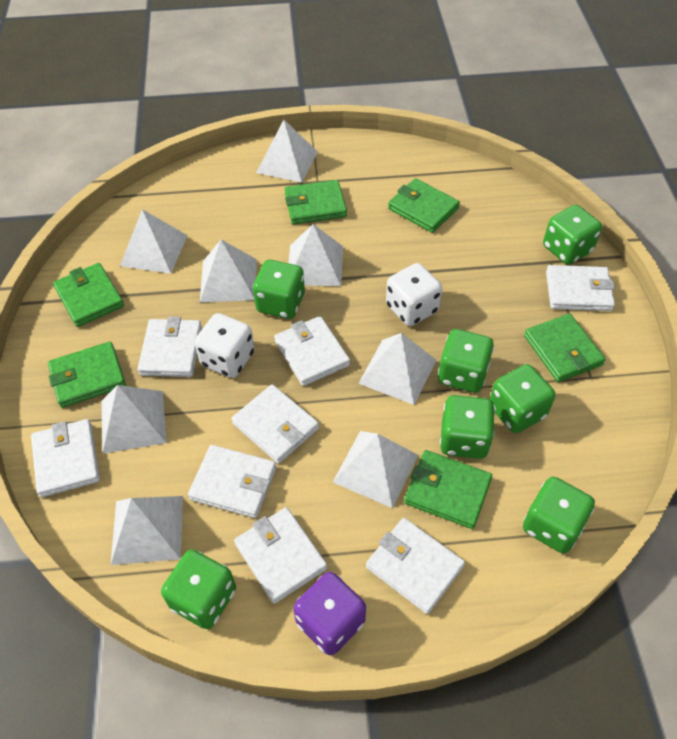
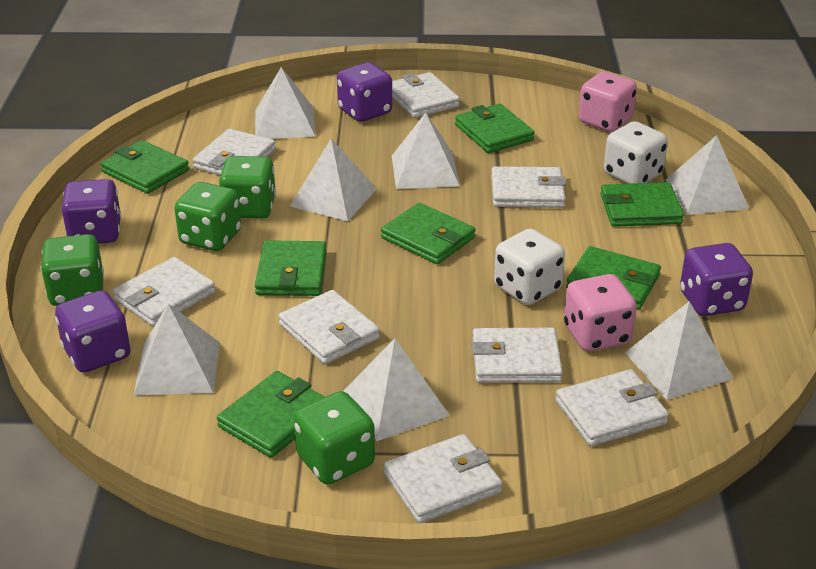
green dice: [161,550,236,629] [253,260,305,319] [438,329,494,393] [440,395,495,459] [490,364,555,433] [523,477,595,553] [543,205,602,265] = 7 -> [41,234,104,306] [174,182,241,251] [219,156,276,219] [294,391,375,485] = 4
green wallet: [48,341,126,408] [53,263,124,327] [285,180,347,225] [388,178,460,233] [404,450,492,529] [524,314,605,382] = 6 -> [100,140,189,194] [217,371,325,458] [255,240,327,296] [381,203,476,264] [455,104,535,153] [566,246,661,309] [600,182,684,227] = 7
pink dice: none = 0 -> [564,274,637,351] [579,71,637,132] = 2
purple dice: [293,572,366,655] = 1 -> [55,290,130,373] [62,179,121,244] [337,62,392,122] [680,243,753,316] = 4
white pyramid: [102,385,167,454] [111,496,183,565] [120,209,188,274] [200,239,257,302] [256,120,318,183] [289,224,343,286] [333,431,418,508] [358,333,436,405] = 8 -> [134,304,220,395] [255,67,316,139] [290,138,377,221] [343,338,450,441] [392,113,460,189] [625,301,733,400] [666,135,749,215] = 7

